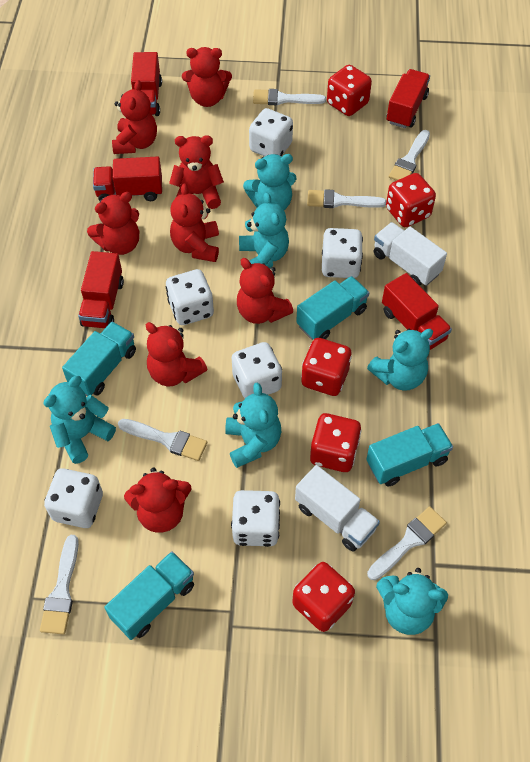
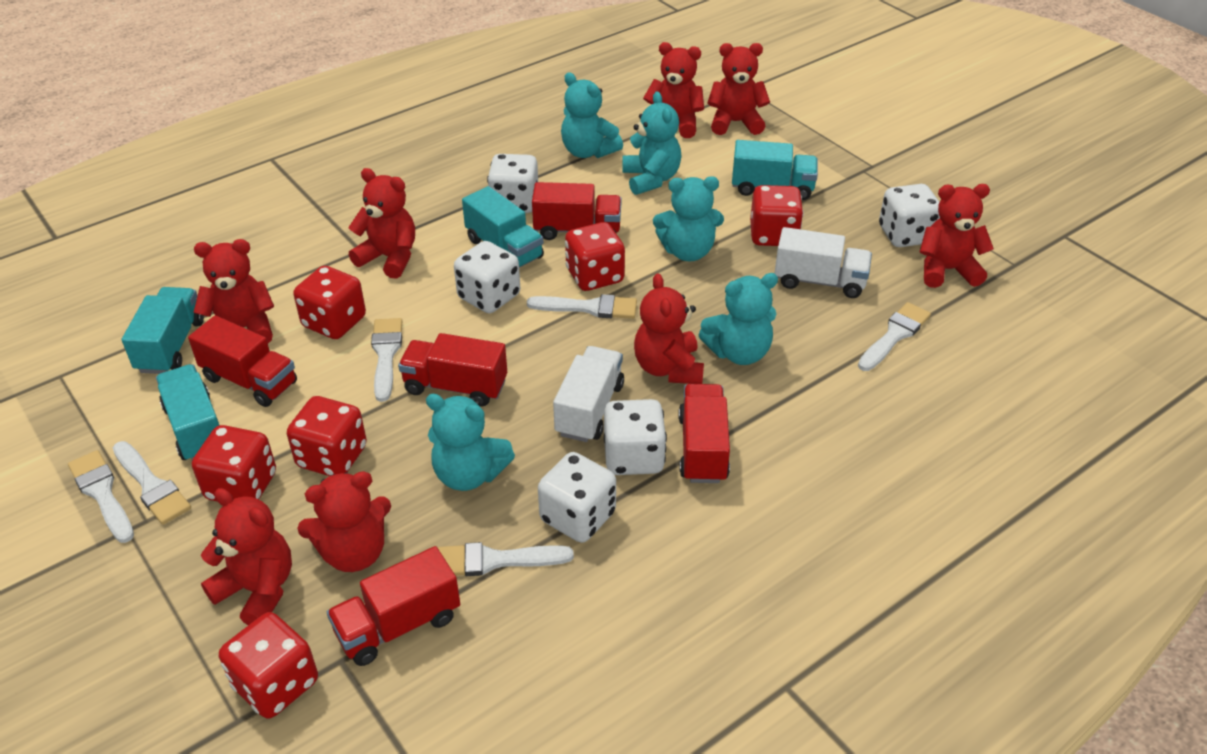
red dice: [292,562,355,632] [301,338,352,396] [310,413,362,472] [327,65,372,116] [386,173,436,227] = 5 -> [192,425,276,501] [219,612,318,719] [287,396,367,476] [294,266,366,339] [565,222,625,291] [750,185,804,246] = 6
turquoise teddy bear: [43,376,116,464] [225,382,281,468] [239,192,289,268] [243,154,297,210] [367,329,433,391] [376,568,448,635] = 6 -> [426,394,515,491] [561,72,623,158] [622,91,682,195] [653,176,724,261] [699,273,778,365] = 5
white dice: [44,468,103,528] [166,269,214,325] [231,490,280,547] [232,342,282,398] [249,108,293,157] [322,228,363,278] = 6 -> [454,241,520,313] [487,154,538,213] [538,452,616,543] [604,399,667,475] [879,184,940,247] = 5

